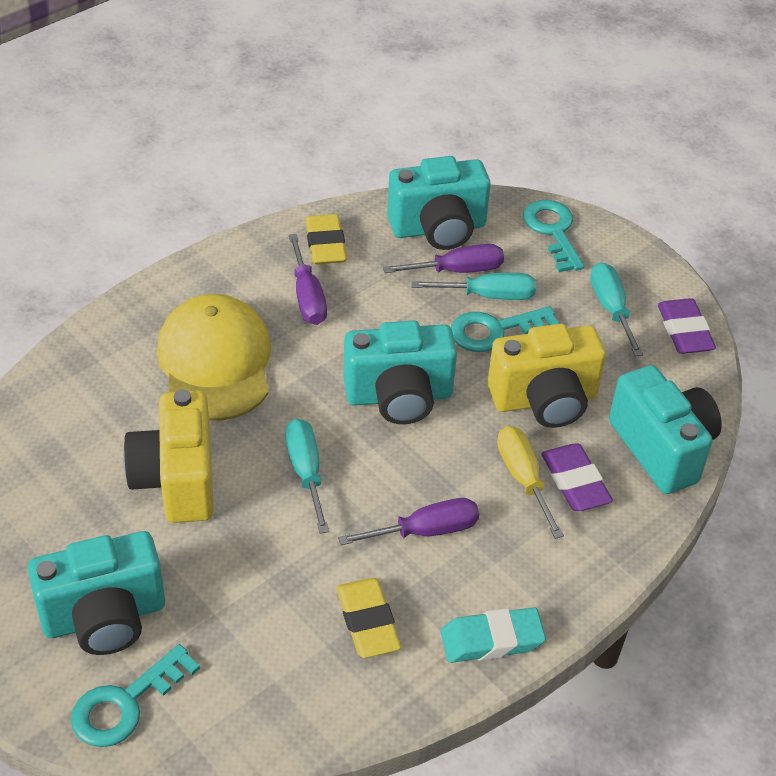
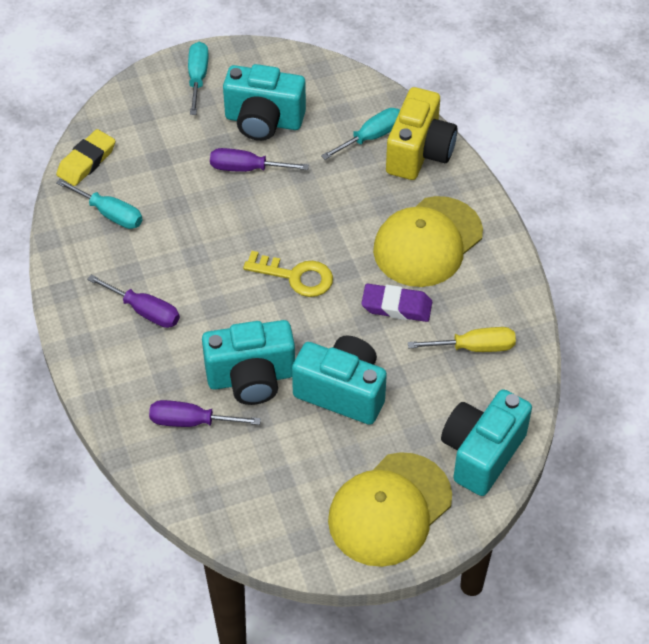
purple eraser: [541,443,613,511] [658,298,716,354] = 2 -> [361,284,432,322] = 1
turquoise eraser: [441,607,546,663] = 1 -> none = 0
turquoise key: [71,644,200,747] [451,306,559,352] [523,200,584,272] = 3 -> none = 0
yellow camera: [123,389,214,523] [488,324,606,428] = 2 -> [386,87,458,180] = 1
yellow cap: [157,294,271,421] = 1 -> [328,452,452,567] [373,196,483,287] = 2
yellow eraser: [305,214,347,265] [337,578,401,658] = 2 -> [56,129,115,186] = 1
yellow key: none = 0 -> [243,251,333,297] = 1

